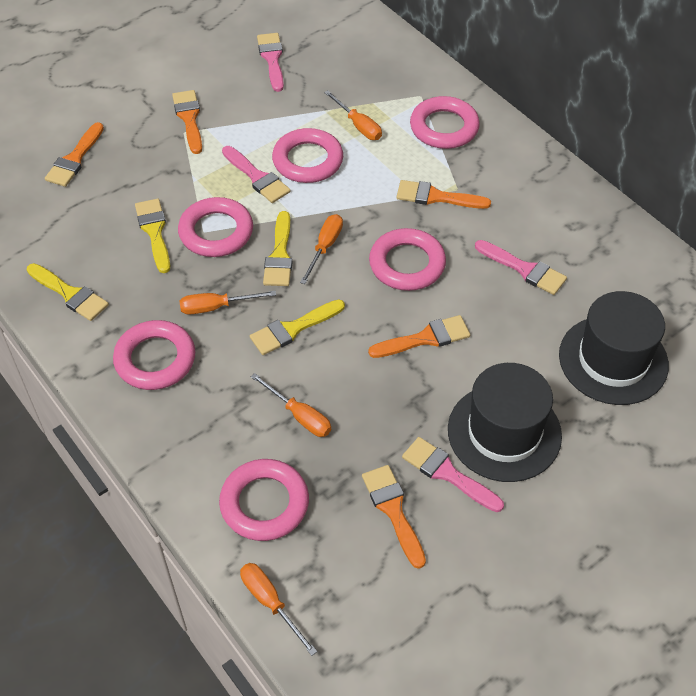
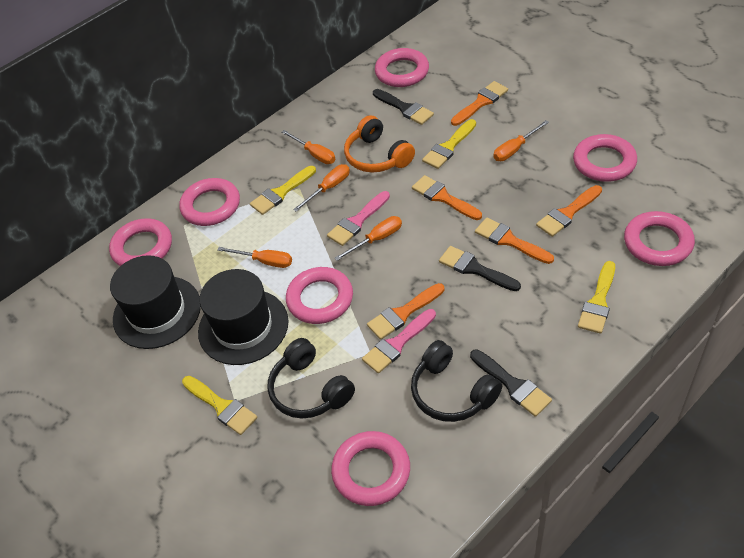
black brush: none = 0 -> [373,89,434,125] [439,246,521,291] [470,349,552,417] = 3
black headphones: none = 0 -> [268,338,355,419] [411,340,502,422] = 2
orange headphones: none = 0 -> [344,115,415,172] = 1
pink brush: [222,146,291,203] [257,33,284,92] [402,437,504,512] [475,240,567,295] = 4 -> [327,191,390,246] [362,309,436,373] = 2
pink ring: [113,320,195,390] [178,197,253,257] [219,459,309,541] [272,128,343,183] [369,228,446,291] [410,96,480,149] = 6 -> [109,218,172,266] [179,178,240,226] [286,267,353,324] [331,431,410,506] [375,48,429,87] [573,134,637,182] [624,211,695,266] = 7

